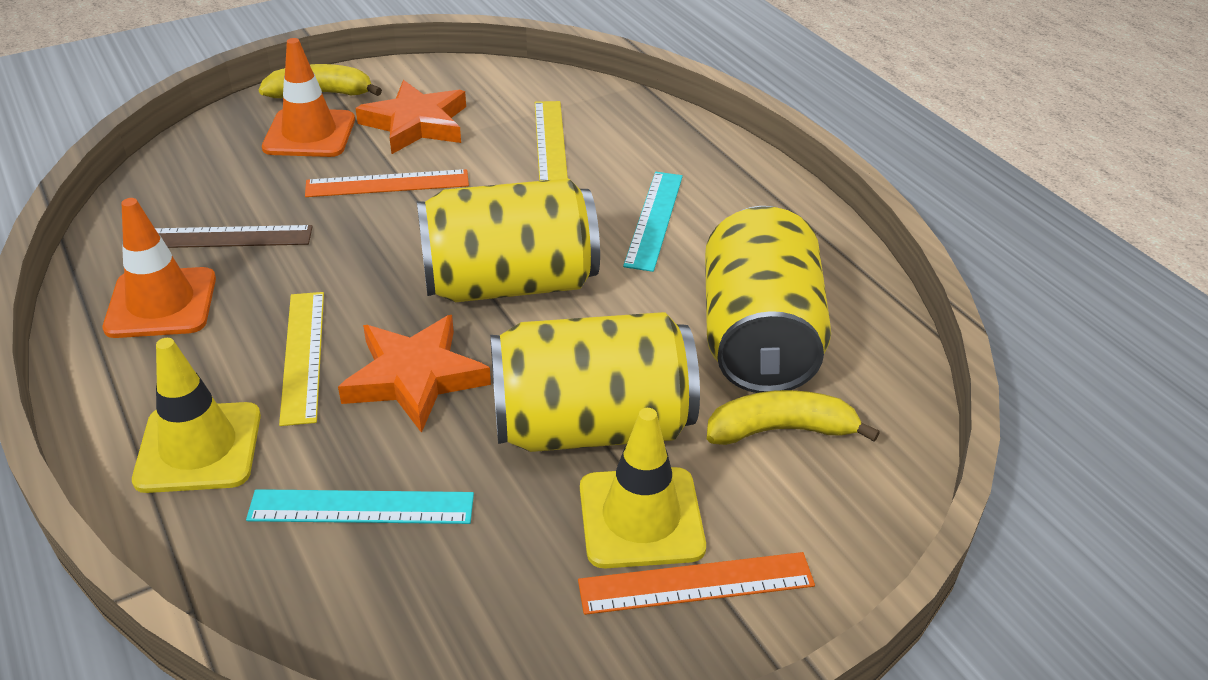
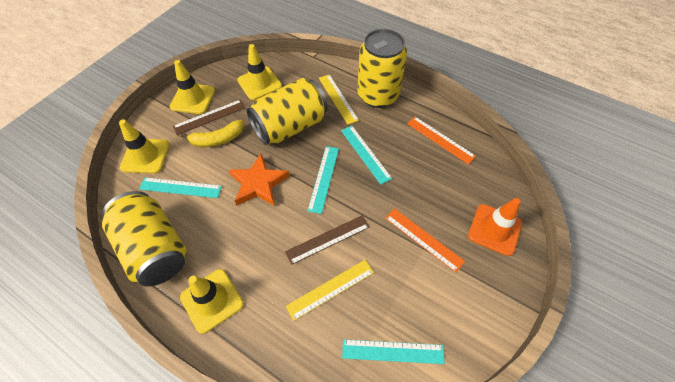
brown ruler: [155,225,313,248] = 1 -> [173,100,245,135] [285,216,370,265] = 2
orange star: [338,315,491,433] [355,80,466,154] = 2 -> [229,154,289,206] = 1
orange traffic cone: [103,198,216,338] [262,38,355,157] = 2 -> [468,198,522,256] = 1
turquoise ruler: [246,489,474,524] [623,172,683,272] = 2 -> [139,177,222,198] [307,146,339,214] [341,126,392,185] [342,339,445,364] = 4
yellow banana: [259,64,382,98] [707,390,880,445] = 2 -> [181,120,244,147] = 1
yellow traffic cone: [132,338,261,493] [580,408,706,568] = 2 -> [119,119,170,174] [170,60,215,114] [180,269,244,334] [237,44,282,100] = 4

